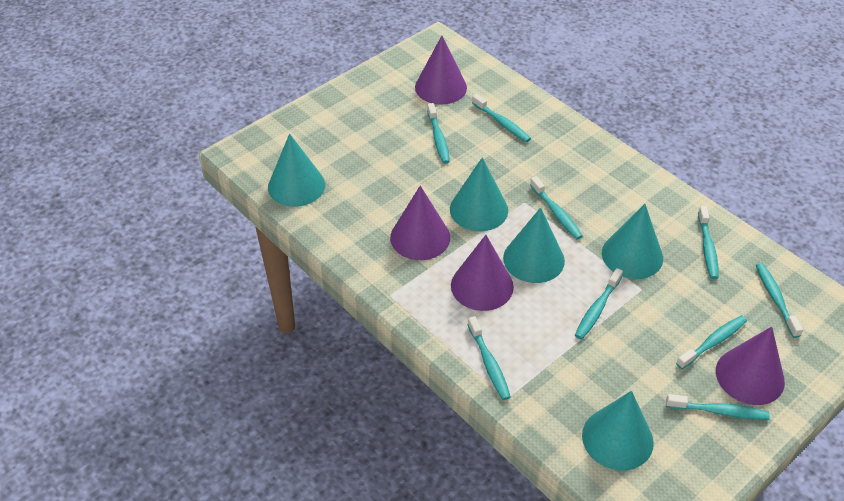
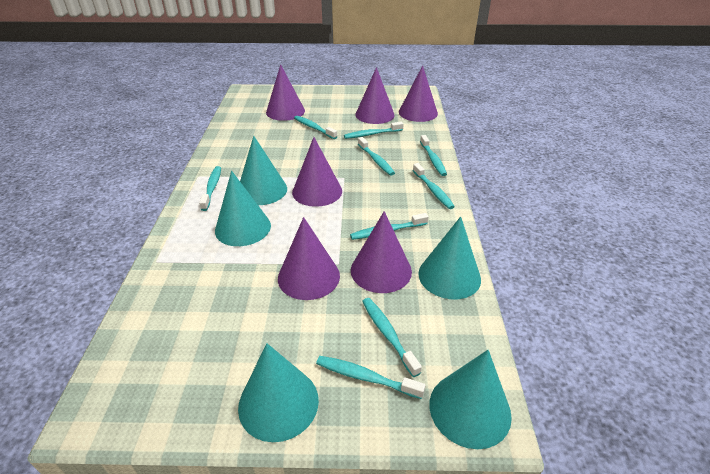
purple cone: [390,186,450,260] [415,36,467,105] [451,235,514,311] [716,326,785,405] = 4 -> [266,64,305,121] [278,217,340,300] [292,137,342,207] [351,211,412,293] [355,67,395,124] [399,65,438,122] = 6

